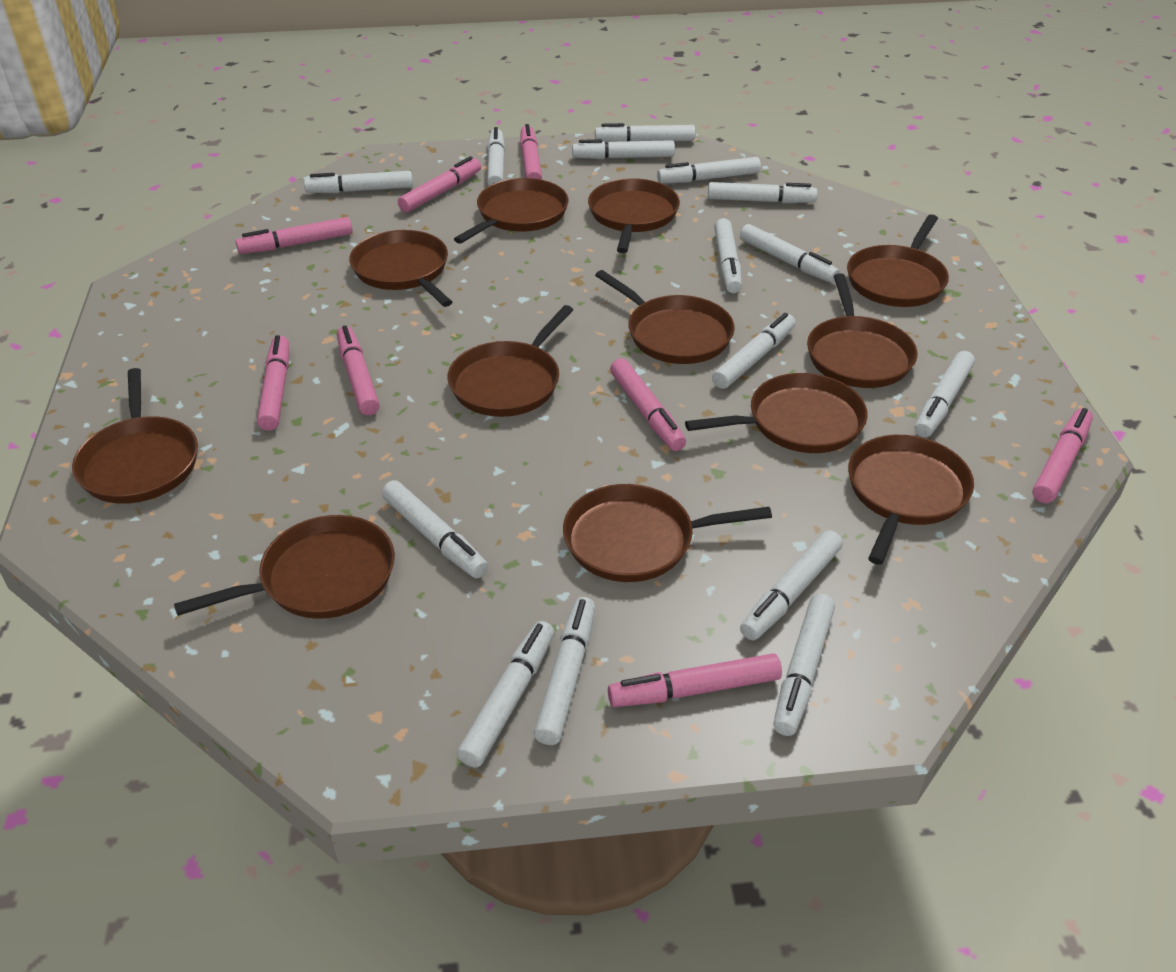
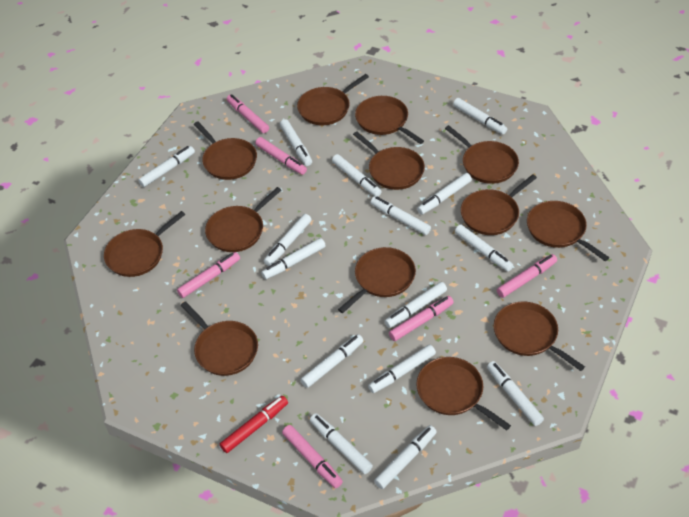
brown pan: [72,368,198,504] [174,515,395,619] [349,230,452,307] [447,305,573,417] [454,178,568,244] [563,484,772,582] [588,178,680,253] [595,270,735,364] [685,373,868,453] [807,274,917,388] [847,214,949,307] [848,435,974,565] = 12 -> [104,211,185,277] [181,301,258,376] [194,122,257,180] [205,187,281,252] [297,74,369,125] [338,247,416,313] [353,131,425,190] [355,96,424,144] [416,357,511,430] [445,125,519,184] [461,174,537,235] [494,302,585,371] [527,201,609,261] = 13
pink marker: [236,217,353,254] [257,335,289,431] [337,325,380,415] [398,156,481,212] [520,124,542,180] [608,653,782,707] [610,358,686,451] [1032,408,1093,503] = 8 -> [177,252,240,298] [227,94,269,133] [255,137,307,175] [282,425,343,488] [389,296,454,341] [497,254,557,298] = 6
red marker: none = 0 -> [220,396,288,453] = 1

